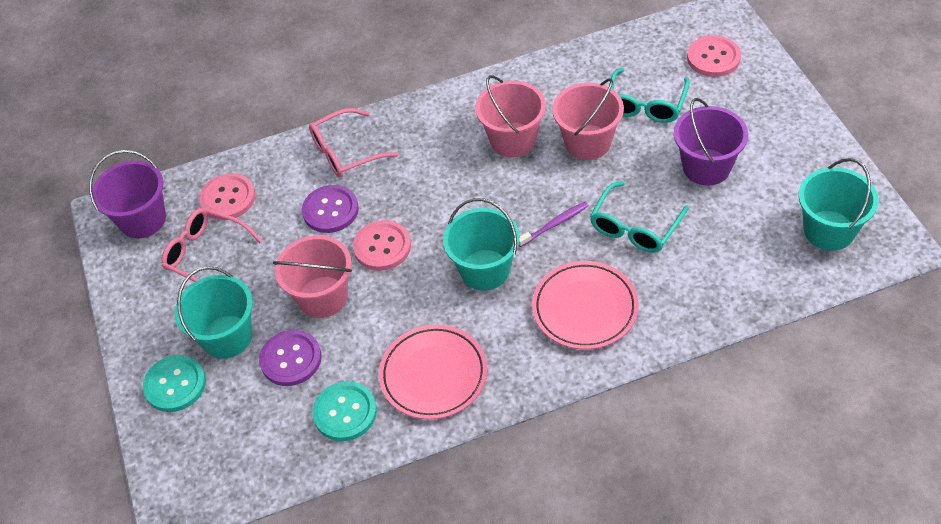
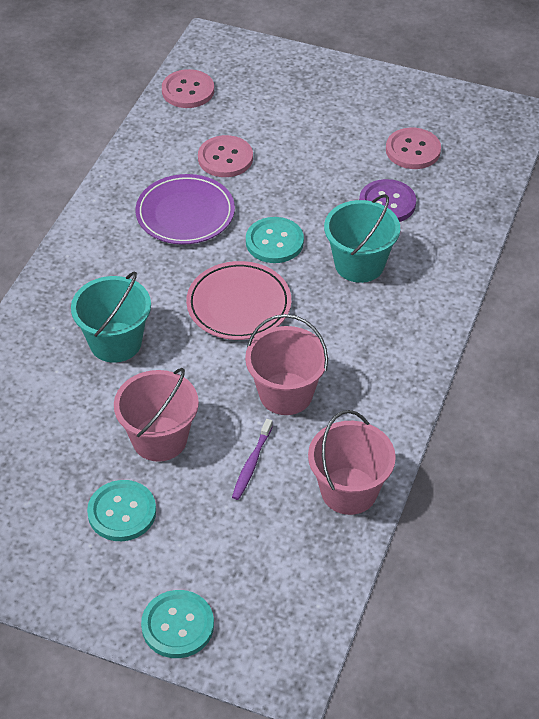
pink glasses: [161,208,262,282] [309,108,399,178] = 2 -> none = 0
pink plate: [379,325,487,420] [532,261,639,350] = 2 -> [186,261,291,340] = 1
purple bucket: [89,150,166,238] [674,98,748,186] = 2 -> none = 0
purple button: [259,330,322,386] [302,185,359,233] = 2 -> [359,179,416,222] = 1
purple plate: none = 0 -> [136,174,235,245] = 1
turquoise bucket: [175,266,253,359] [443,198,520,290] [798,158,879,251] = 3 -> [71,272,151,363] [324,194,400,283] = 2
turquoise button: [143,355,206,412] [313,381,377,441] = 2 -> [87,480,156,541] [141,590,214,658] [246,217,304,263] = 3
turquoise glasses: [590,181,688,253] [609,68,690,123] = 2 -> none = 0

